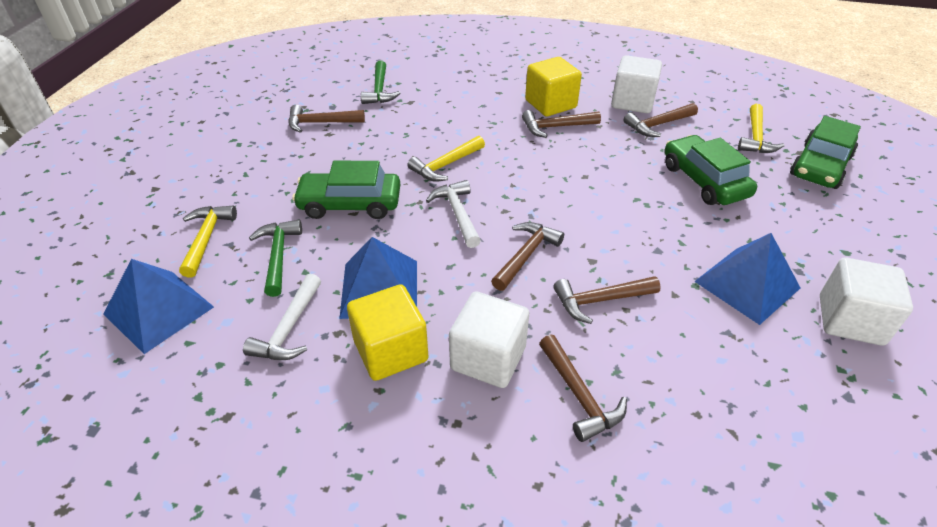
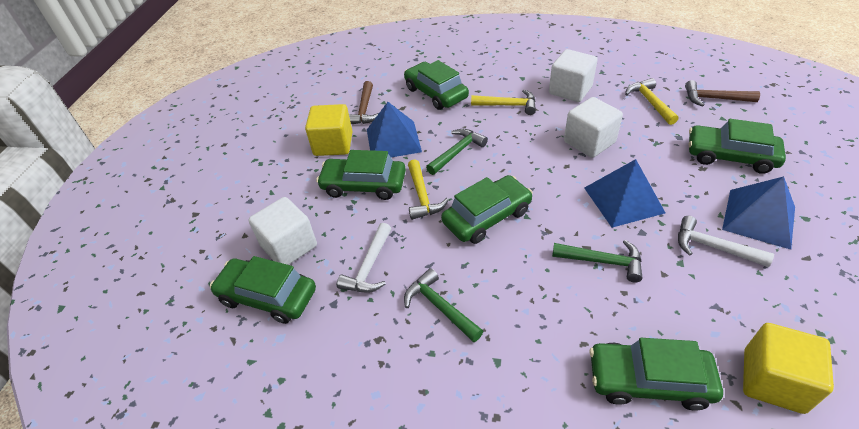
brown hammer: [288,104,365,133] [491,222,564,291] [522,110,601,138] [539,334,627,442] [553,276,661,324] [624,103,698,137] = 6 -> [349,81,379,124] [685,80,760,107] = 2
green car: [292,161,401,219] [665,135,757,205] [790,116,861,189] = 3 -> [210,256,316,324] [316,150,406,200] [404,60,469,110] [441,175,533,244] [589,338,723,411] [689,119,786,174] = 6
green hammer: [249,220,302,297] [361,61,401,104] = 2 -> [404,268,483,342] [426,129,488,175] [552,240,642,282] = 3

